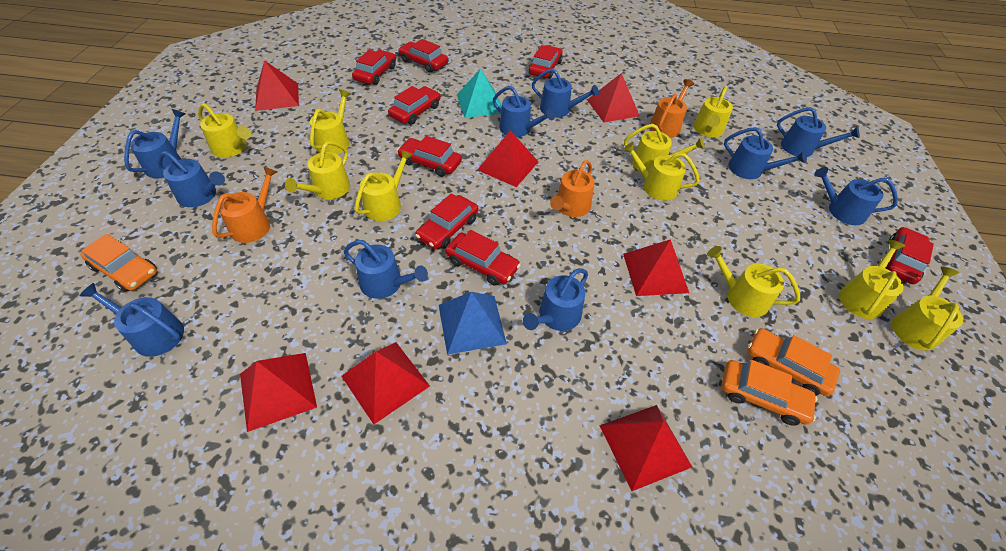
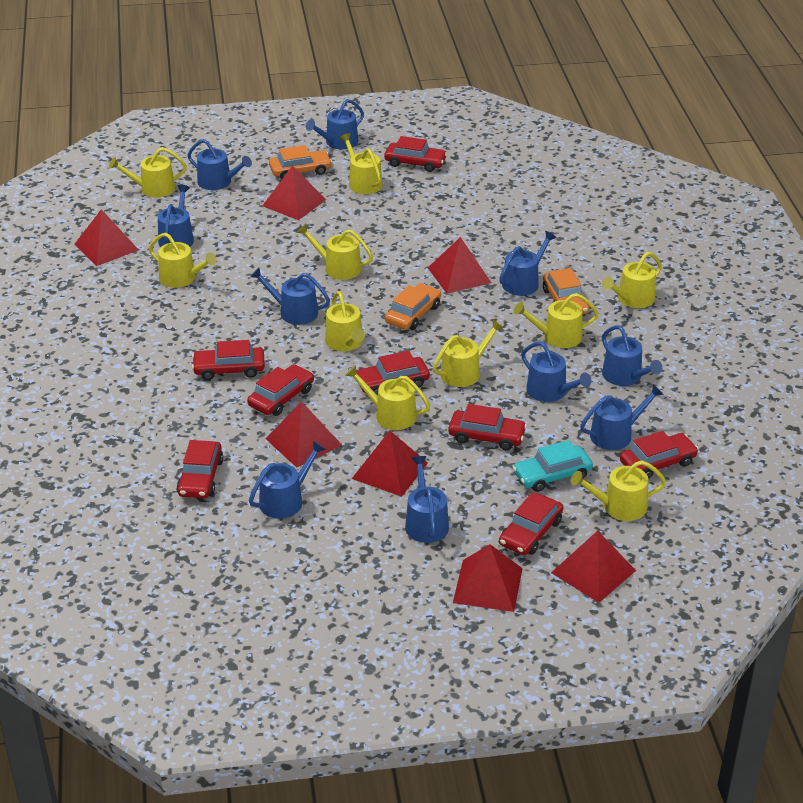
blue pyramid: [439,292,507,355] = 1 -> none = 0
orange watering can: [212,166,277,243] [550,160,595,217] [650,79,694,138] = 3 -> none = 0
turquoise car: none = 0 -> [513,440,593,492] = 1
turquoise pyramid: [457,68,502,118] = 1 -> none = 0

